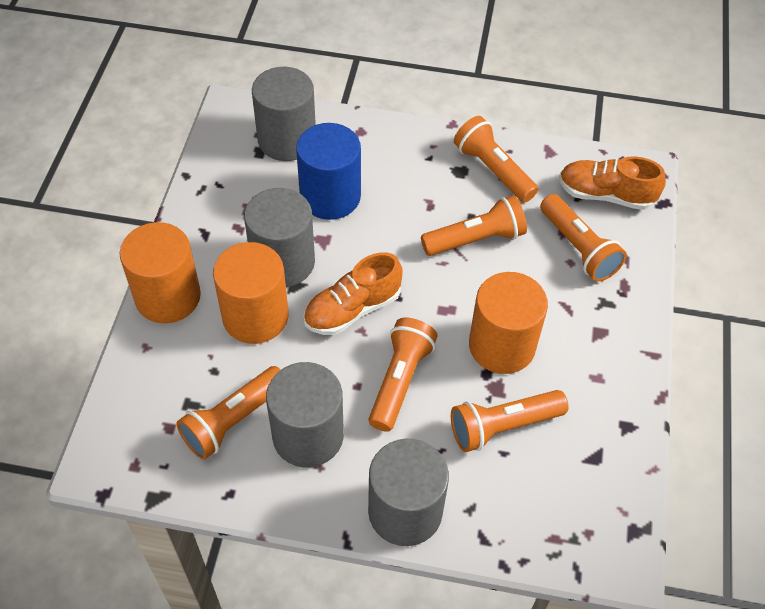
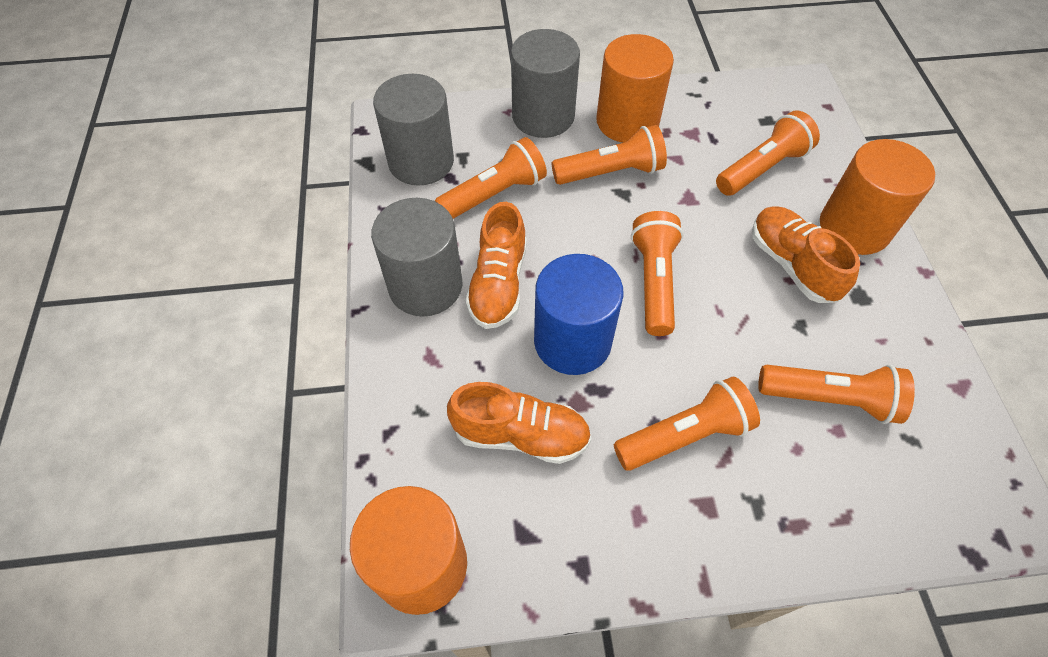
grey cylinder: [244,188,315,287] [252,67,316,161] [266,362,344,468] [368,439,449,546] = 4 -> [371,198,463,316] [373,74,454,186] [511,29,580,138] = 3
orange shoe: [304,252,403,335] [559,156,666,210] = 2 -> [447,382,591,464] [465,202,527,329] [752,206,860,303] = 3

